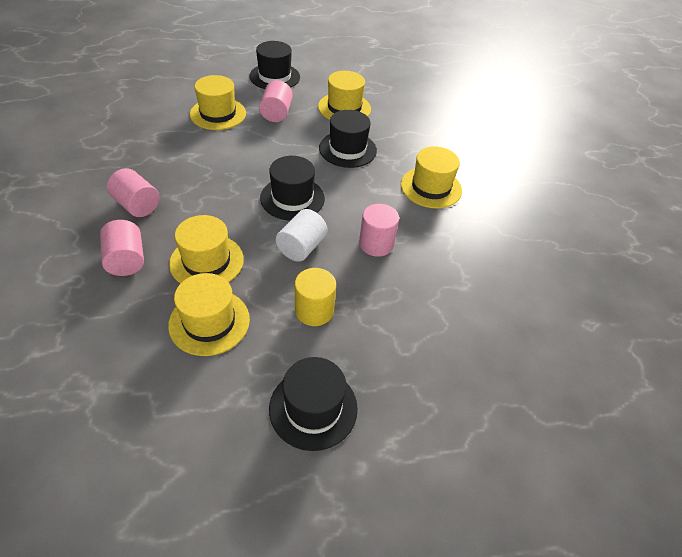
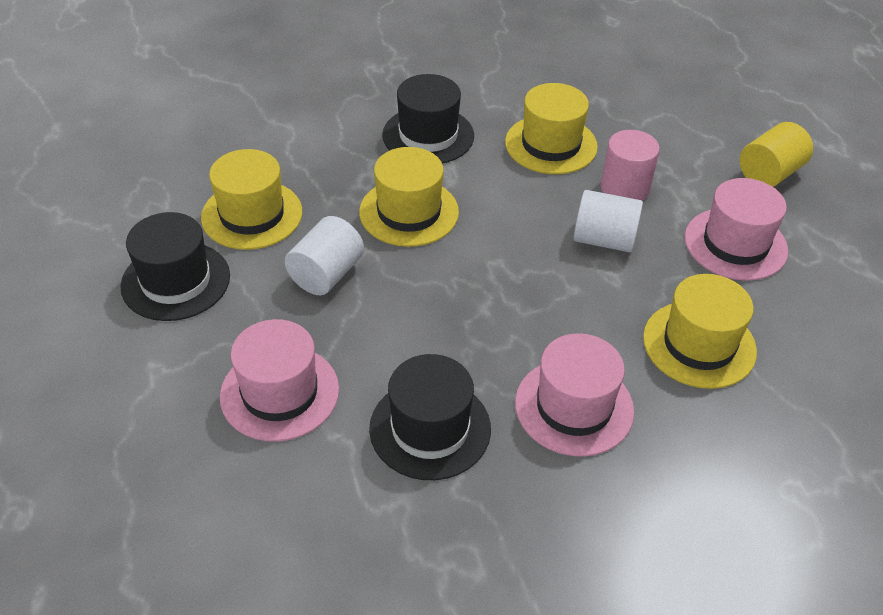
black hat: [249,41,300,89] [260,156,325,221] [269,357,358,451] [319,110,377,168] = 4 -> [120,212,230,321] [369,354,491,480] [382,74,474,164] = 3
pink cylinder: [100,220,144,276] [107,168,160,217] [259,80,293,122] [359,204,399,257] = 4 -> [601,130,660,201] = 1
pink hat: none = 0 -> [220,319,339,442] [515,333,634,457] [685,178,788,281] = 3
white cylinder: [276,209,328,262] = 1 -> [285,216,364,295] [574,190,643,252] = 2
yellow hat: [168,273,250,356] [169,215,244,284] [190,75,246,130] [318,71,371,120] [401,146,462,208] = 5 -> [201,149,302,250] [359,147,459,247] [505,83,598,174] [643,274,757,389] = 4

